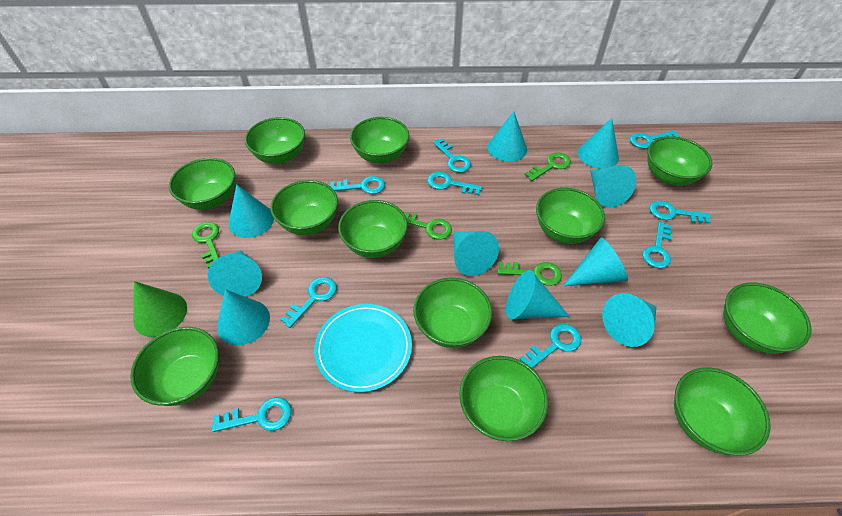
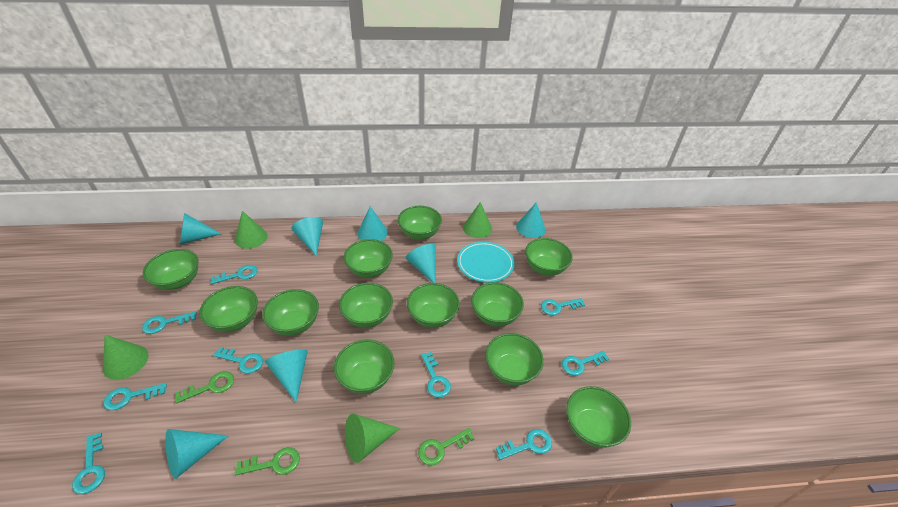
green cone: [133,281,187,337] = 1 -> [103,335,149,380] [235,211,268,249] [345,413,400,463] [463,202,492,238] = 4
green key: [192,222,219,269] [403,211,452,240] [497,262,562,286] [525,153,571,181] = 4 -> [175,371,234,404] [235,447,300,475] [418,428,475,466] = 3
turquoise cone: [207,250,262,297] [217,289,270,345] [228,184,274,238] [454,231,499,276] [488,111,527,162] [506,270,570,319] [563,237,628,286] [578,118,619,169] [590,165,636,208] [602,293,657,347] = 10 -> [165,429,229,479] [180,213,221,245] [265,349,308,402] [291,217,323,256] [357,206,388,241] [406,244,436,283] [516,202,545,238] = 7

